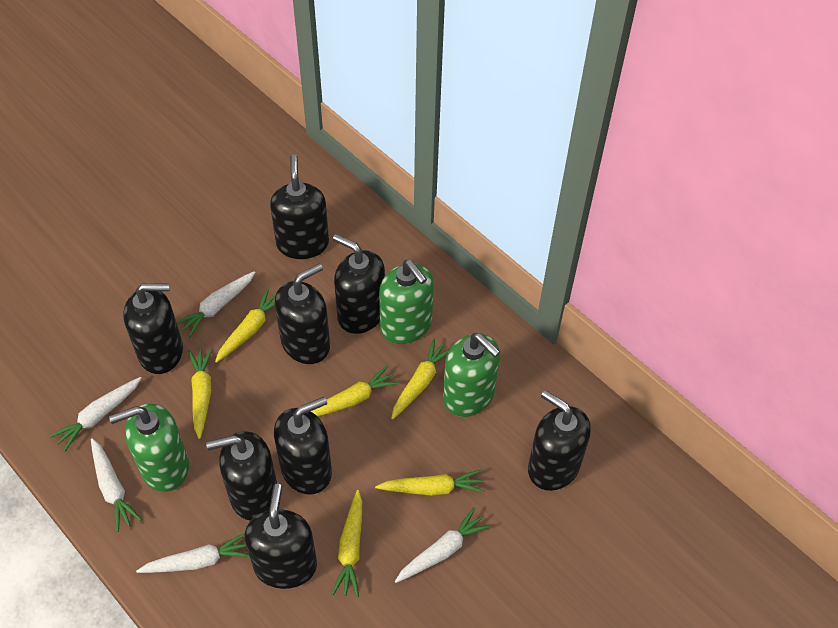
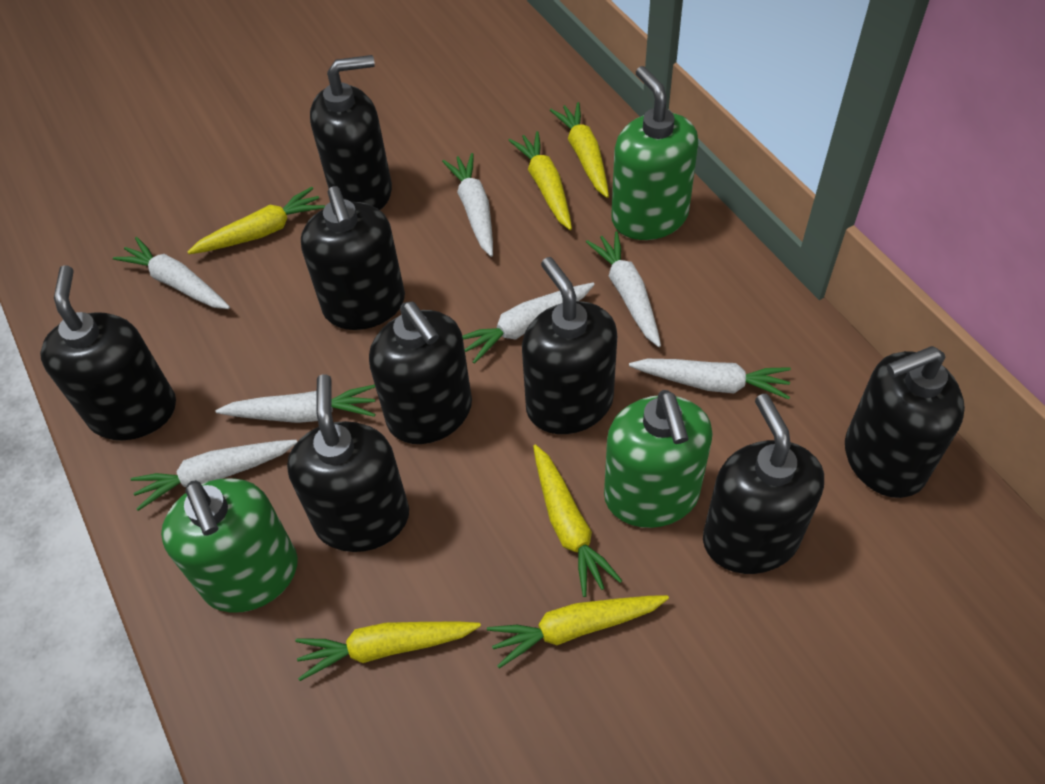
white carrot: [50,377,142,452] [91,438,142,532] [136,533,250,573] [177,271,256,337] [395,507,491,583] = 5 -> [113,237,230,309] [131,440,297,511] [216,384,375,423] [442,153,493,257] [462,283,595,364] [586,231,661,347] [629,359,791,399] = 7

